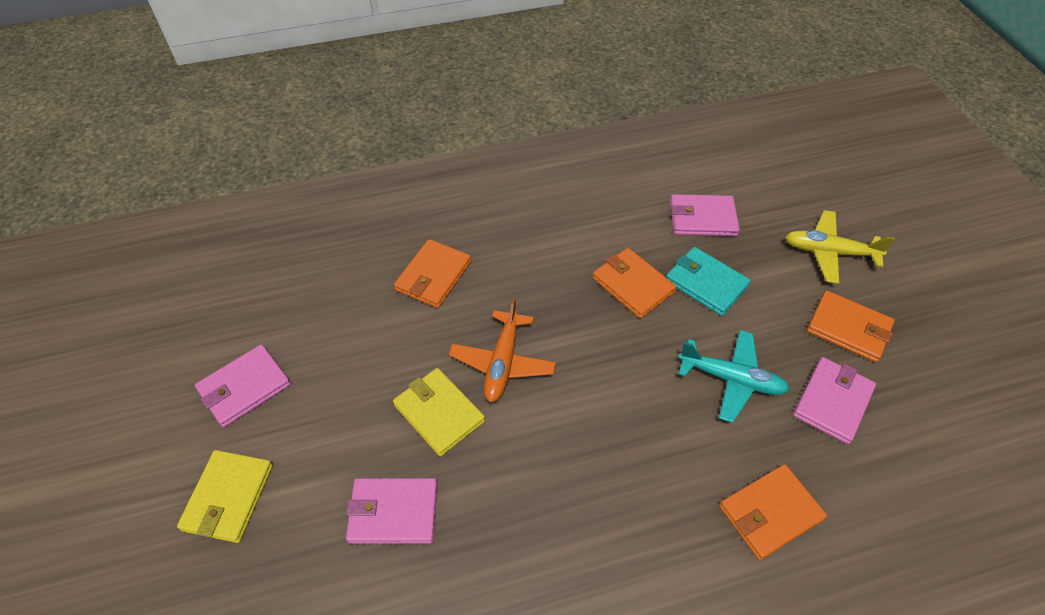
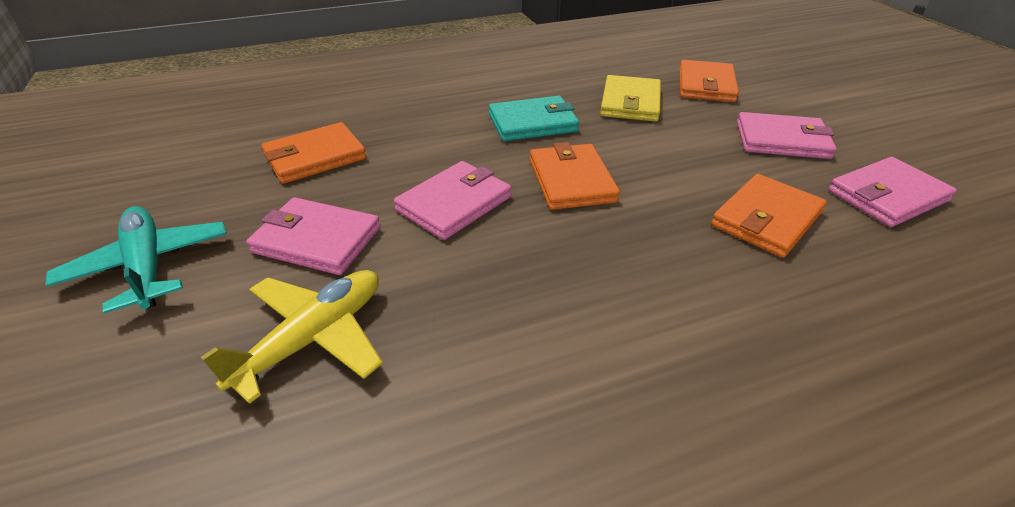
orange plane: [449,298,556,403] = 1 -> none = 0
yellow wallet: [177,450,273,543] [393,368,485,457] = 2 -> [600,75,661,122] = 1

